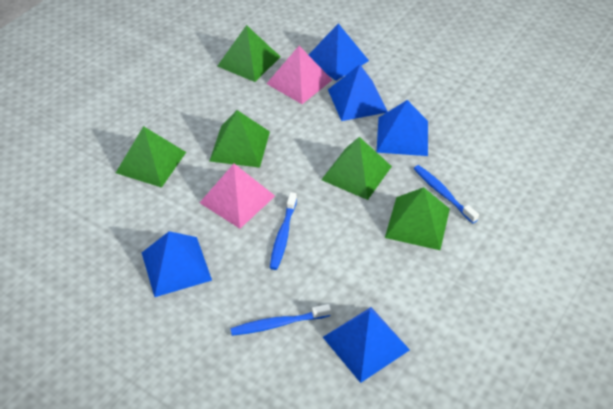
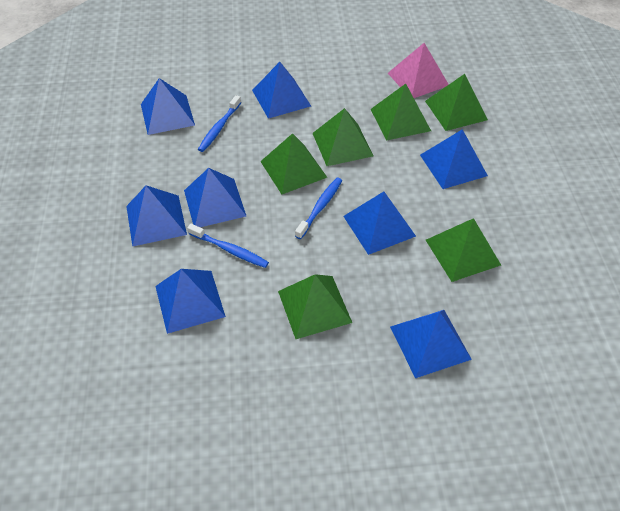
blue pyramid: [142,231,212,297] [309,23,369,81] [323,307,410,383] [328,65,388,121] [377,100,428,156] = 5 -> [126,185,187,247] [141,78,195,135] [155,269,226,334] [184,168,246,227] [252,62,311,119] [343,192,416,255] [390,310,472,378] [420,129,488,189] = 8
green pyramid: [116,126,186,188] [209,110,270,168] [217,25,280,82] [321,137,392,200] [385,187,450,250] = 5 -> [260,133,327,194] [278,274,352,339] [312,108,373,166] [370,84,431,141] [425,74,488,131] [426,218,501,282] = 6
pink pyramid: [200,164,275,229] [266,46,332,104] = 2 -> [388,43,449,98] = 1

